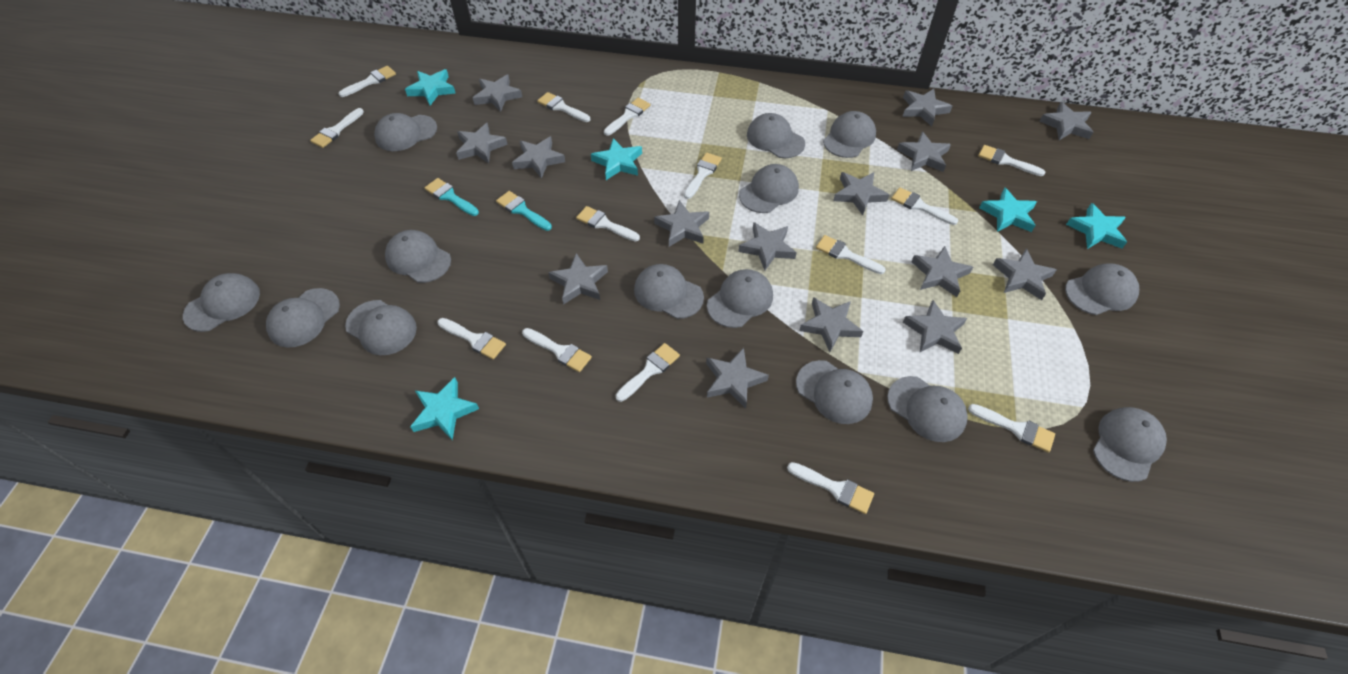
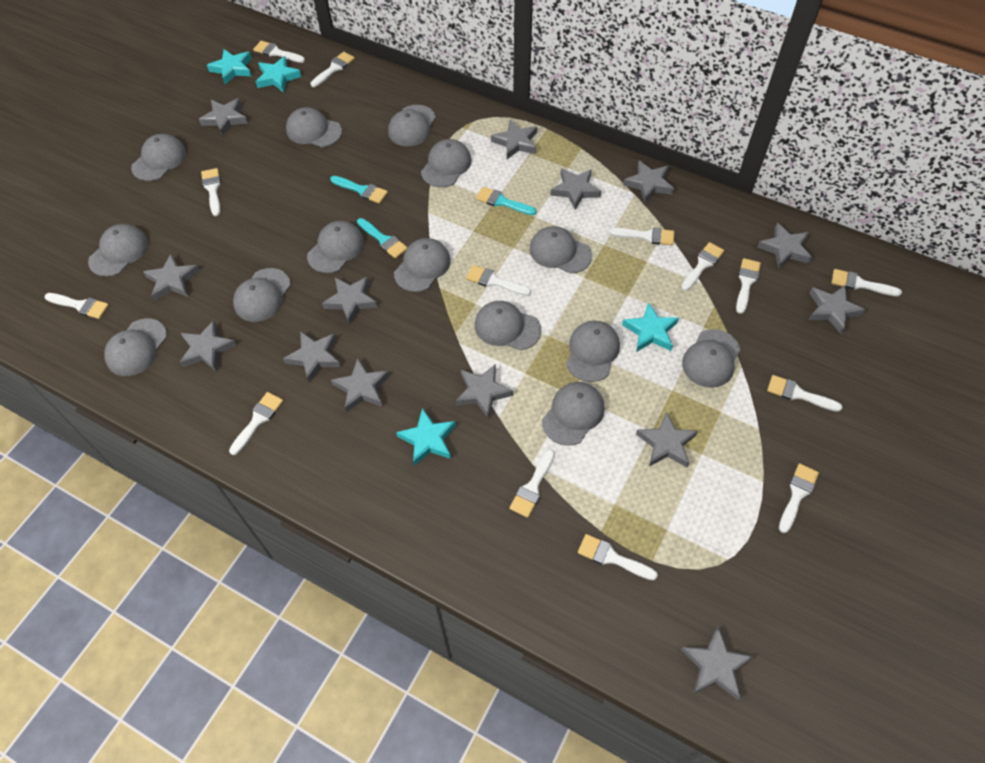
grey star: [456,123,508,163] [473,74,522,112] [512,136,565,179] [548,253,608,305] [654,200,709,247] [706,348,769,409] [738,222,797,271] [799,297,863,352] [833,172,889,215] [897,131,951,172] [903,89,952,126] [903,300,967,354] [911,246,973,297] [993,249,1057,300] [1039,102,1093,140] = 15 -> [143,254,200,301] [180,320,237,371] [199,98,248,136] [283,331,341,383] [322,276,378,324] [331,358,390,413] [456,364,513,419] [491,120,537,159] [550,168,601,210] [623,161,674,203] [636,412,698,467] [681,627,753,700] [758,223,812,269] [808,285,866,334] = 14
turquoise brush: [425,178,479,216] [496,191,552,231] = 2 -> [330,176,388,204] [357,218,408,259] [476,187,536,215] = 3
turquoise star: [405,69,456,106] [410,377,479,440] [591,138,642,180] [979,188,1037,232] [1066,203,1127,249] = 5 -> [207,49,252,84] [256,56,302,93] [396,408,456,466] [622,302,679,352] = 4

